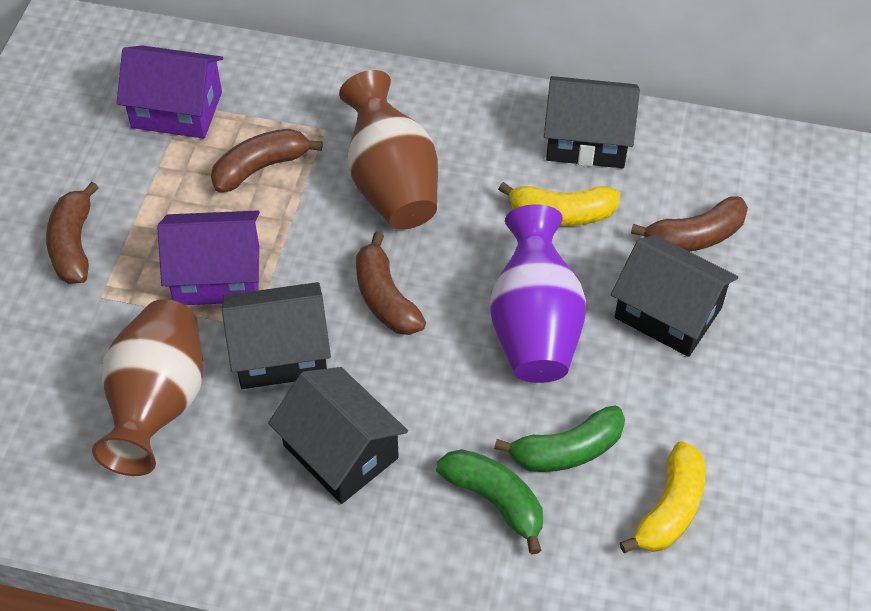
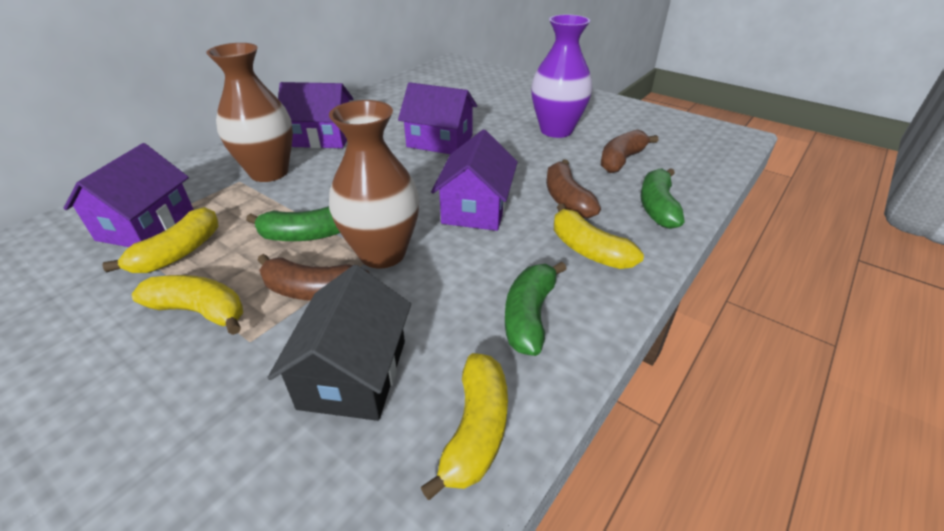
black house: [222,282,331,389] [268,367,408,504] [544,76,640,168] [611,235,738,357] = 4 -> [267,265,411,421] = 1
brown banana: [46,182,99,284] [211,129,323,192] [356,232,426,335] [631,197,748,252] = 4 -> [257,254,369,301] [546,159,601,218] [601,130,658,173] = 3
green banana: [436,449,543,554] [494,406,625,472] = 2 -> [246,206,340,241] [505,261,566,356] [640,168,685,229] = 3
purple house: [117,45,223,139] [157,211,260,305] = 2 -> [64,143,194,247] [278,82,353,148] [398,82,477,154] [431,130,518,231] = 4
yellow banana: [498,182,620,226] [620,441,705,553] = 2 -> [102,207,219,273] [132,275,243,335] [420,353,508,500] [554,204,644,269] = 4

